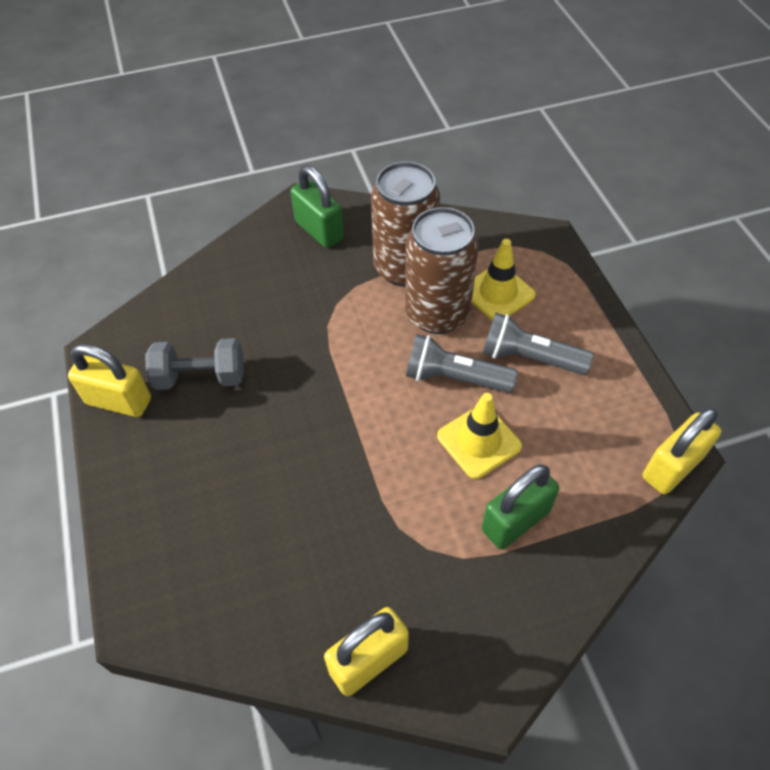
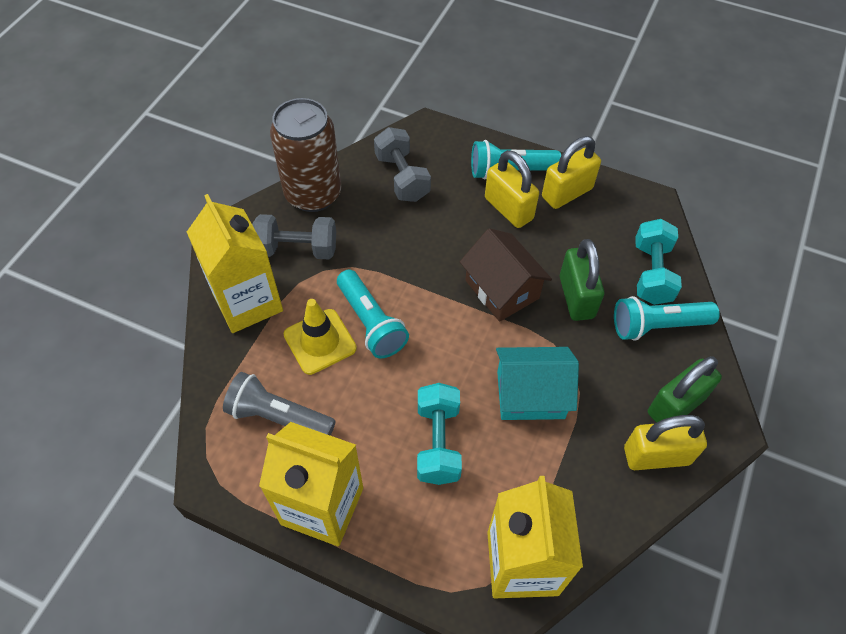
brown can: [371,162,440,287] [405,207,479,334] = 2 -> [270,98,341,212] = 1
brown house: none = 0 -> [460,228,552,322] = 1
grey dumbbell: [145,338,244,390] = 1 -> [252,214,336,259] [374,127,431,202] = 2
grey flashlight: [406,334,518,393] [483,313,594,375] = 2 -> [223,372,336,436] = 1
turquoise dumbbell: none = 0 -> [417,383,462,485] [635,219,682,305] = 2
turquoise flashlight: none = 0 -> [337,270,409,358] [471,140,561,179] [614,296,720,341] = 3
turquoise house: none = 0 -> [496,347,579,420] = 1
yellow carton: none = 0 -> [187,194,283,333] [259,422,363,546] [487,476,583,598] = 3
yellow traffic cone: [437,393,522,479] [472,239,536,321] = 2 -> [284,299,357,375] = 1

